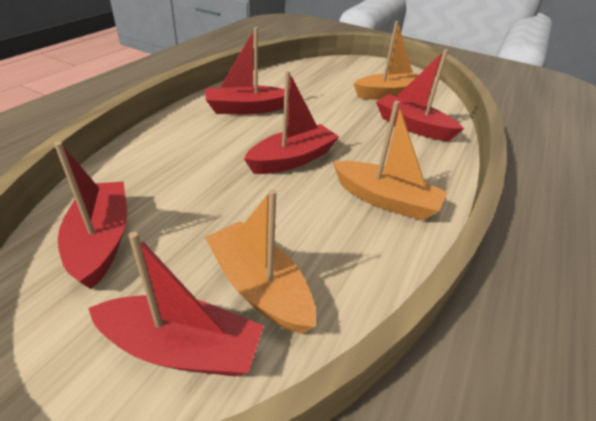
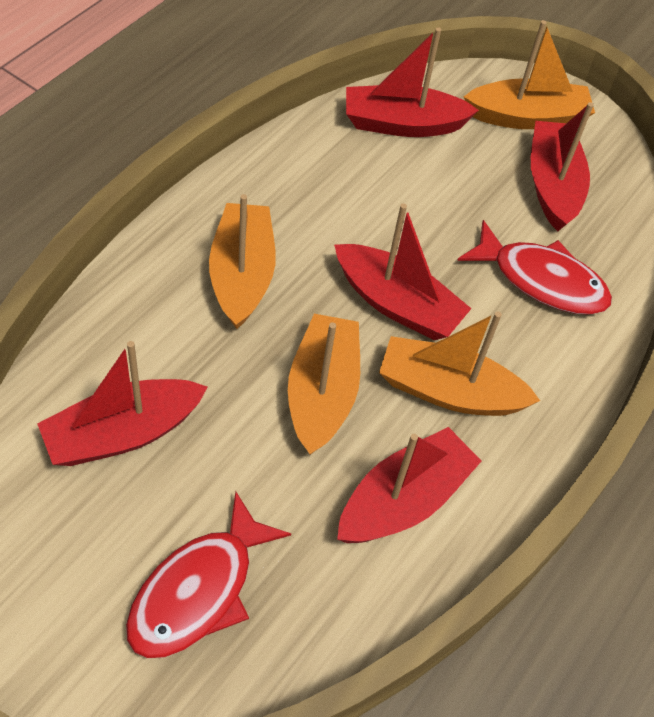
orange boat: [205,189,316,334] [333,101,447,221] [353,21,418,100] = 3 -> [209,194,276,329] [288,314,360,455] [379,311,540,416] [464,20,595,129] = 4
red fish: none = 0 -> [126,492,291,658] [457,220,612,315] = 2

